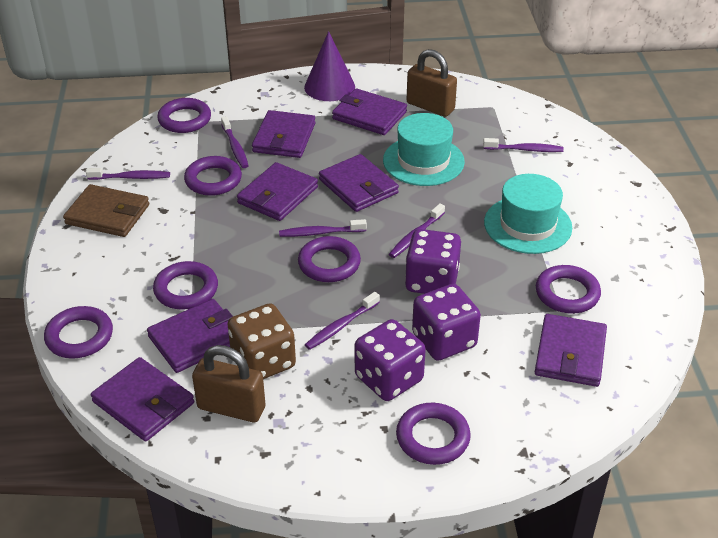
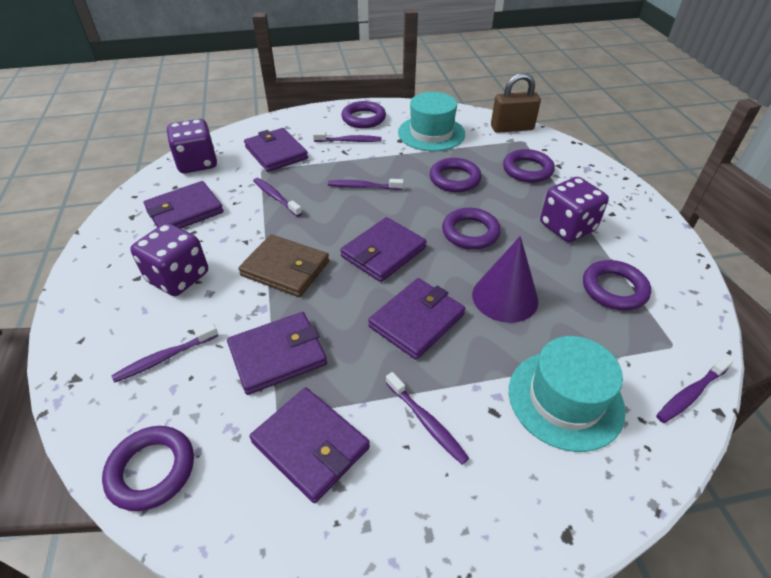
brown dice: [227,303,296,379] = 1 -> none = 0
brown padlock: [192,345,265,422] [406,49,457,117] = 2 -> [491,73,541,133] = 1
purple ring: [44,306,113,358] [153,261,218,310] [157,98,211,133] [184,156,242,196] [298,236,361,282] [396,403,471,465] [536,265,601,313] = 7 -> [102,426,194,511] [341,101,386,128] [430,158,482,192] [442,208,501,249] [503,149,555,183] [583,260,651,311] = 6
purple wallet: [91,357,194,442] [147,299,233,373] [237,162,318,221] [252,110,315,158] [319,154,399,212] [332,88,407,135] [535,314,607,387] = 7 -> [144,181,224,228] [227,312,327,395] [244,128,308,172] [249,387,370,503] [340,217,427,282] [368,278,465,360] = 6

